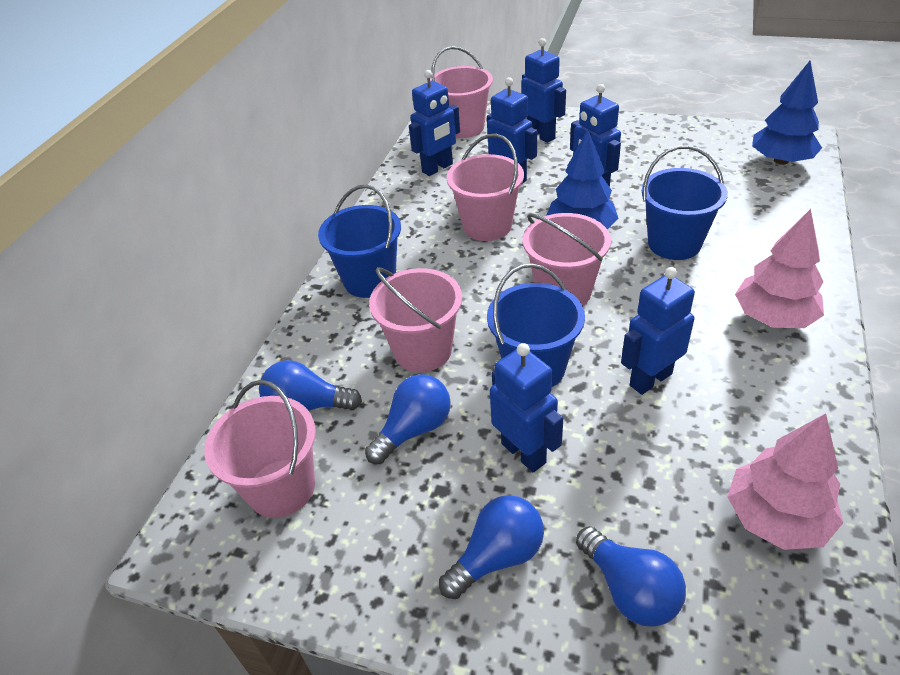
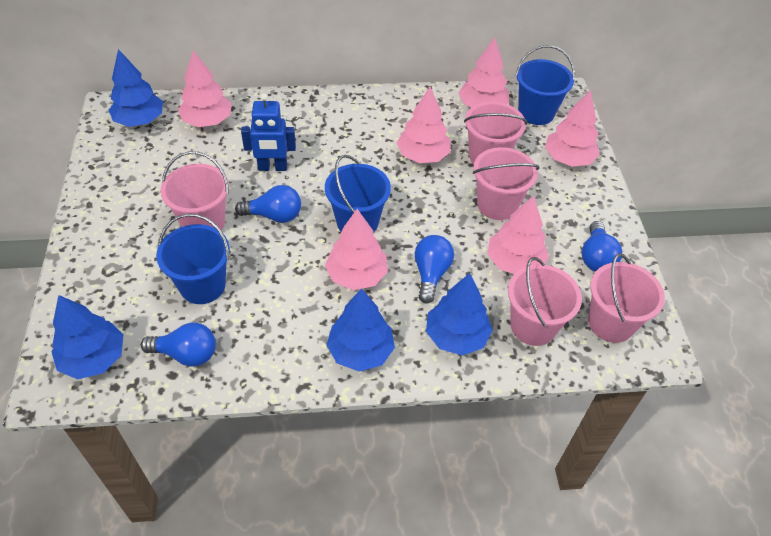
blue robot: [409,70,460,176] [487,77,537,184] [490,343,563,472] [521,38,566,143] [570,84,621,187] [621,267,695,395] = 6 -> [241,93,296,171] = 1
blue tree: [546,129,619,230] [752,61,822,165] = 2 -> [51,295,123,379] [109,49,163,127] [326,288,395,372] [426,273,493,356] = 4
pink tree: [727,413,843,550] [735,209,824,328] = 2 -> [178,50,232,127] [325,209,388,290] [397,87,451,163] [459,37,509,108] [488,195,549,274] [545,90,600,167] = 6

